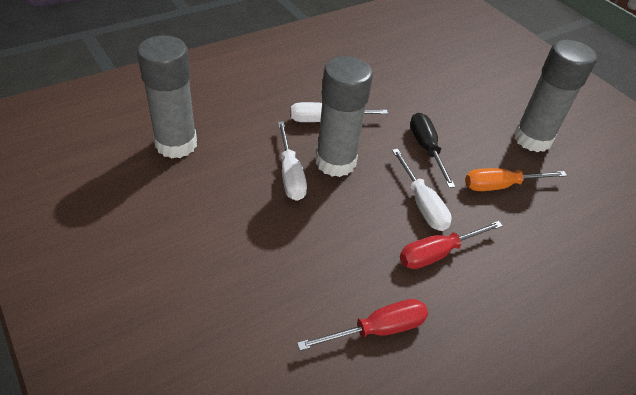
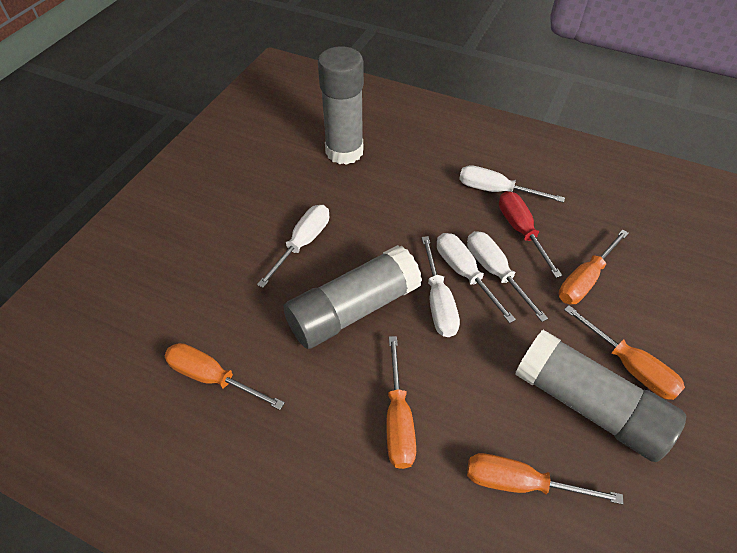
black screwdriver: [410,113,455,188] = 1 -> none = 0
orange screwdriver: [465,168,567,191] = 1 -> [165,343,285,410] [386,336,416,469] [467,453,623,505] [559,229,629,304] [564,305,685,400] = 5
red screwdriver: [297,299,428,351] [400,221,503,269] = 2 -> [499,191,562,278] = 1
white screwdriver: [278,121,307,201] [290,102,388,122] [392,149,452,231] = 3 -> [257,205,329,288] [422,236,460,337] [437,233,516,323] [459,165,565,203] [467,231,548,322] = 5

